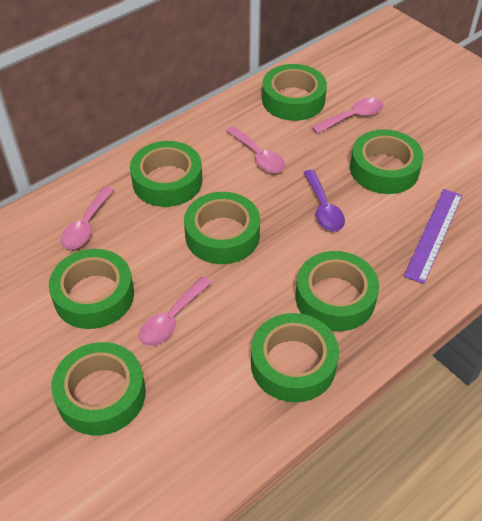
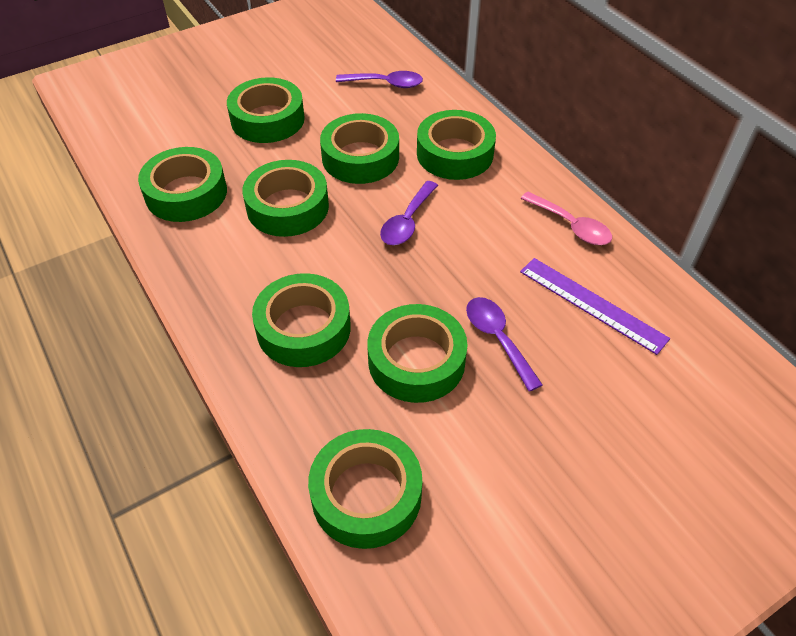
pink spoon: [60,186,114,250] [139,276,212,346] [226,126,285,173] [312,98,383,134] = 4 -> [520,191,612,245] = 1
purple spoon: [303,170,345,232] = 1 -> [336,71,423,88] [380,181,438,245] [466,297,543,392] = 3

